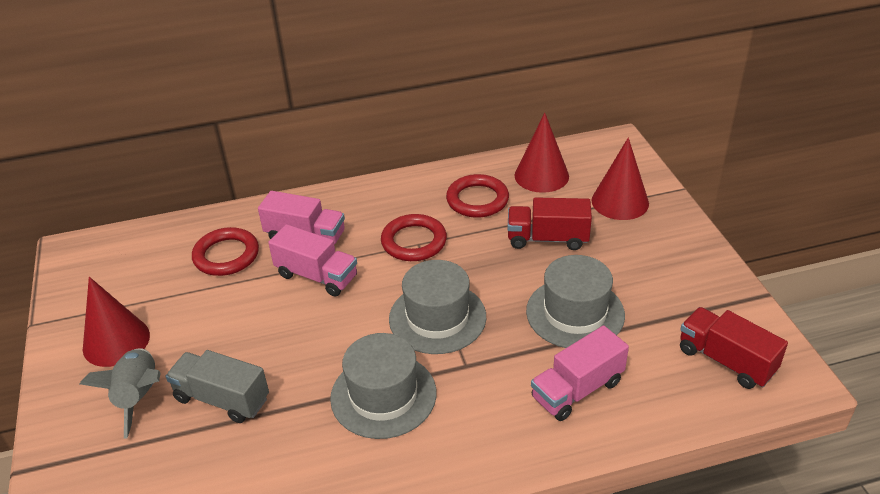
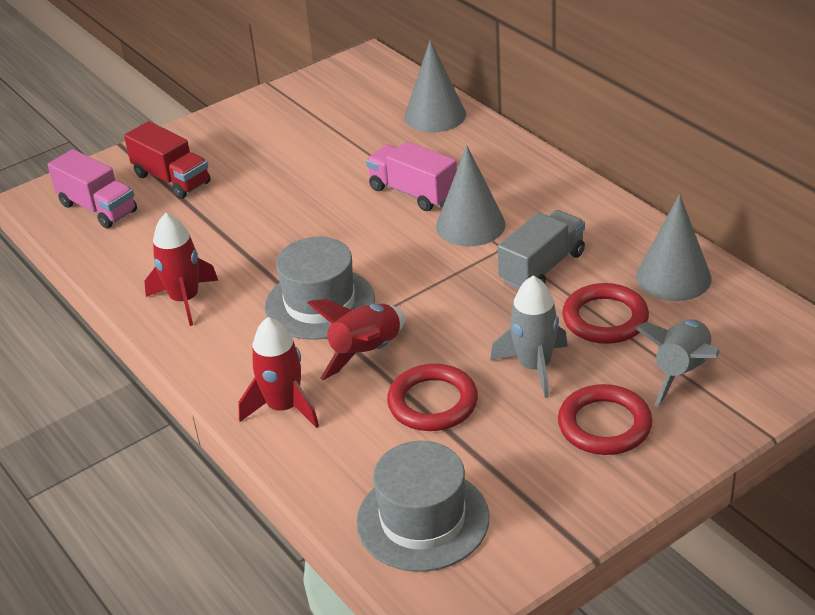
grey cone: none = 0 -> [404,40,466,132] [436,145,505,246] [636,194,712,301] = 3
grey hat: [330,333,437,439] [389,260,486,354] [526,255,625,348] = 3 -> [265,237,375,340] [356,441,489,572] = 2
grey rocket: [80,348,161,439] = 1 -> [490,275,568,398] [635,319,720,407] = 2
pink truck: [258,191,345,245] [268,224,357,297] [531,326,629,421] = 3 -> [48,149,137,228] [366,141,457,211] = 2
red cone: [83,277,150,367] [514,113,569,193] [591,138,649,220] = 3 -> none = 0
red rocket: none = 0 -> [144,213,218,326] [238,317,319,428] [308,299,405,380] = 3
red truck: [508,197,592,250] [680,307,788,389] = 2 -> [124,121,211,199] = 1

